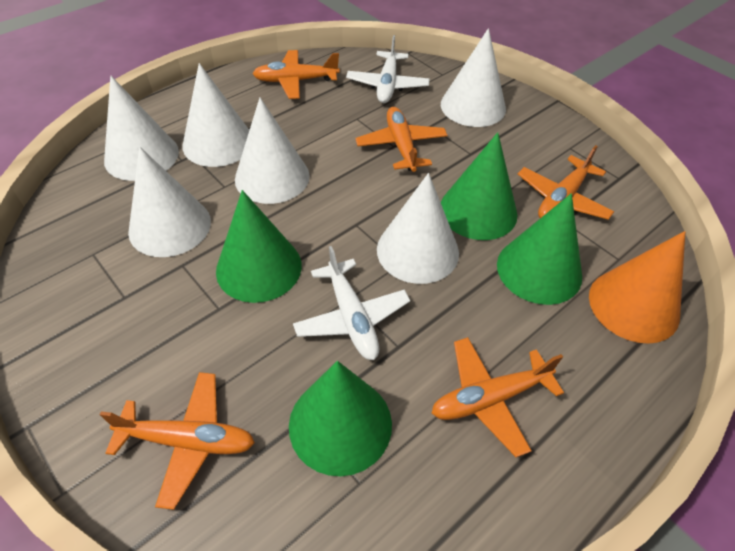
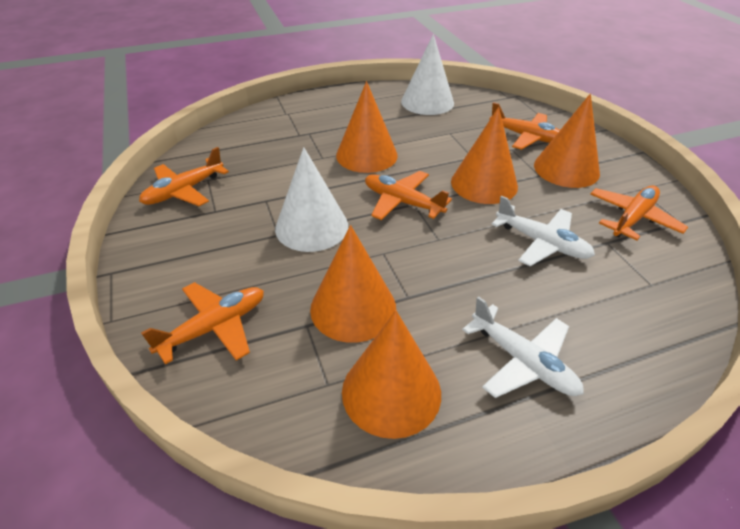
green cone: [216,190,302,303] [289,361,392,476] [441,132,517,240] [497,193,582,305] = 4 -> none = 0
orange cone: [589,231,685,344] = 1 -> [310,225,396,343] [336,81,398,173] [342,310,441,439] [451,107,518,204] [534,94,600,188] = 5
white cone: [104,76,179,181] [128,147,211,257] [182,63,249,167] [235,98,310,204] [377,173,459,284] [441,28,506,127] = 6 -> [275,147,348,252] [401,34,454,115] = 2

